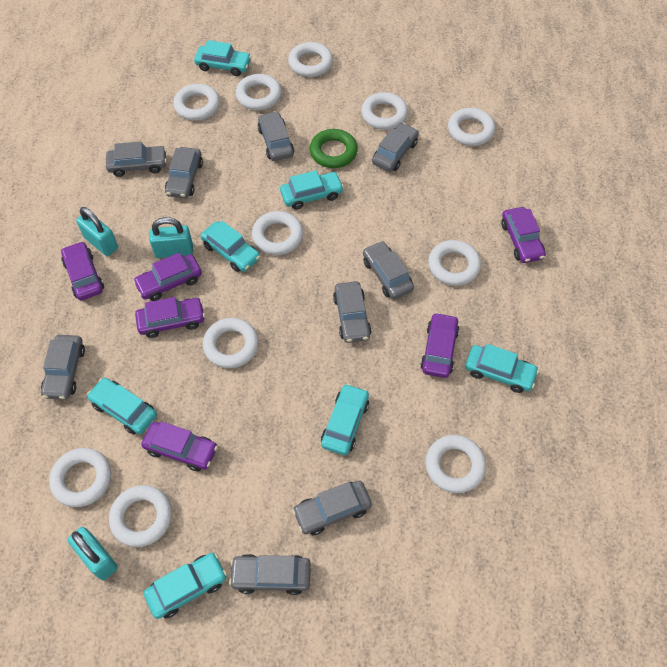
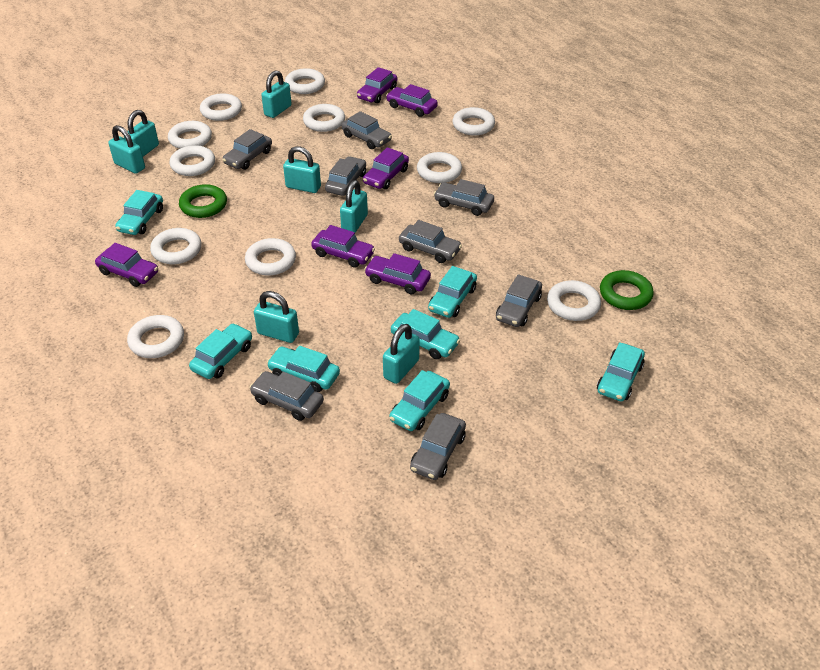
green ring: [310,129,358,168] = 1 -> [179,184,227,218] [600,270,654,310] = 2
grey car: [41,335,85,400] [106,141,167,177] [165,147,203,198] [229,554,311,595] [258,111,294,161] [292,480,372,535] [333,281,372,343] [363,241,414,300] [372,123,419,172] = 9 -> [222,129,272,170] [249,371,324,421] [325,156,366,196] [341,111,392,149] [399,220,462,263] [410,413,466,480] [434,179,494,216] [496,274,542,327] = 8
turquoise padlock: [67,527,118,580] [76,207,118,256] [149,217,193,258] = 3 -> [108,125,145,174] [124,110,159,157] [254,291,299,343] [261,70,292,118] [283,146,321,193] [340,180,368,233] [383,324,420,384] = 7

